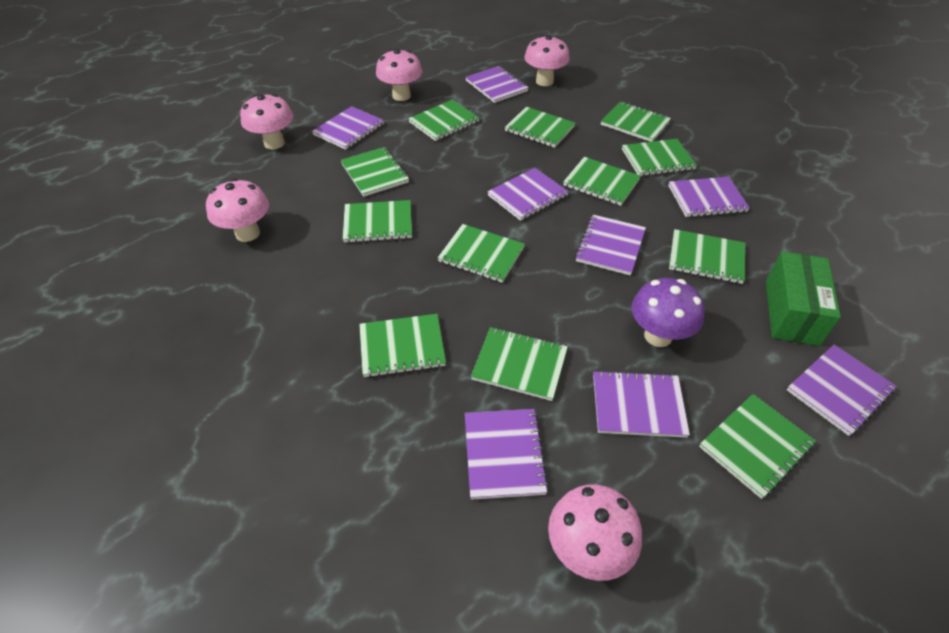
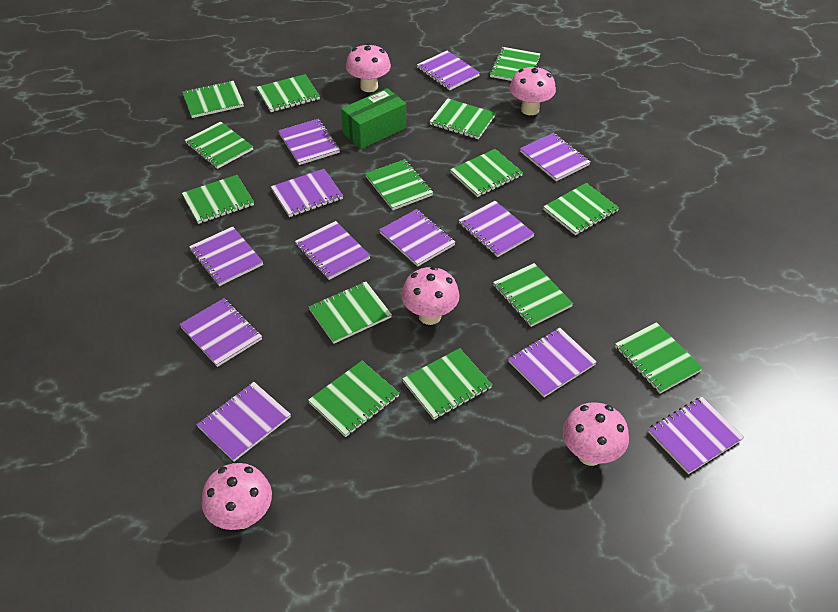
green notebook: [340,147,409,197] [343,200,412,243] [359,314,446,378] [408,100,479,141] [438,224,525,283] [471,327,568,401] [505,107,575,148] [563,157,641,206] [601,102,671,142] [622,139,697,176] [669,229,745,284] [699,394,816,499] = 12 -> [182,175,254,224] [183,81,244,118] [185,121,253,169] [257,74,320,112] [308,361,400,437] [309,282,392,344] [365,159,433,210] [402,348,492,420] [429,98,496,139] [450,149,523,197] [489,47,540,81] [493,263,573,327] [543,183,619,235] [615,322,703,394] = 14
purple mushroom: [631,278,705,347] = 1 -> none = 0
purple notebook: [312,106,384,150] [465,66,529,103] [465,409,549,500] [487,168,569,221] [575,215,646,276] [593,370,690,438] [668,177,750,217] [787,345,897,436] = 8 -> [179,298,262,367] [189,226,263,286] [196,382,291,462] [271,169,343,217] [278,119,340,165] [295,221,370,280] [379,209,456,267] [417,51,480,91] [459,201,535,257] [508,328,597,397] [520,133,590,181] [648,397,744,474] = 12

